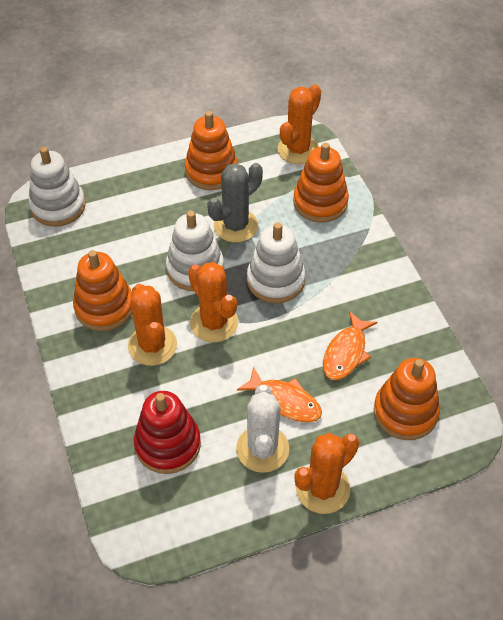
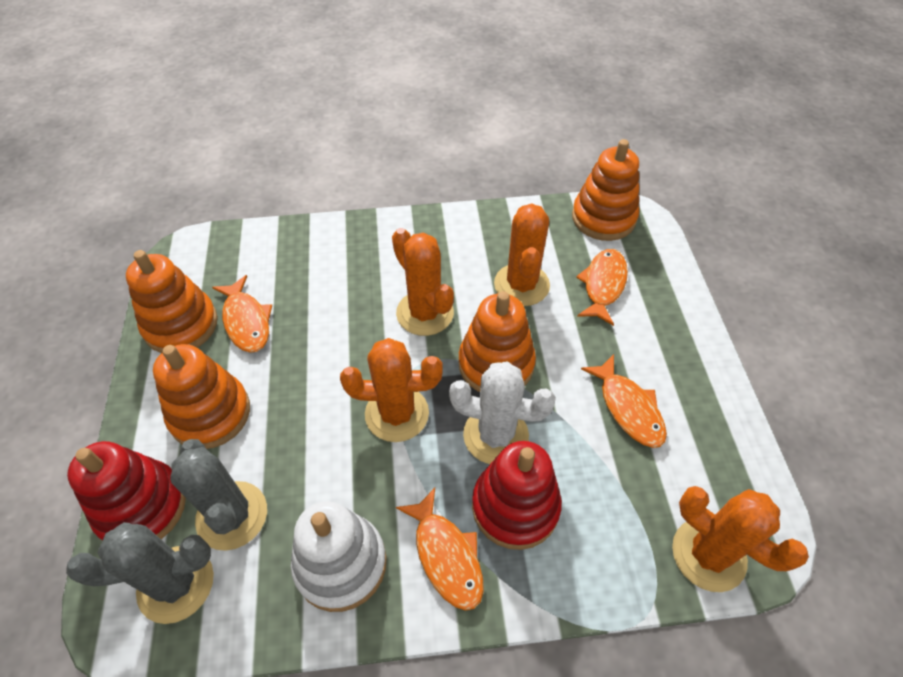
grey cactus: [207,163,263,243] = 1 -> [66,522,214,624] [170,439,267,551] = 2
orange fish: [237,366,322,422] [323,311,377,380] = 2 -> [212,275,272,353] [396,488,484,610] [576,249,628,326] [581,354,667,448] = 4
red stacking toy: [134,391,201,474] = 1 -> [67,441,186,540] [472,441,562,550] = 2
white stacking toy: [29,147,86,227] [166,211,224,291] [247,222,305,303] = 3 -> [291,501,387,612] = 1

